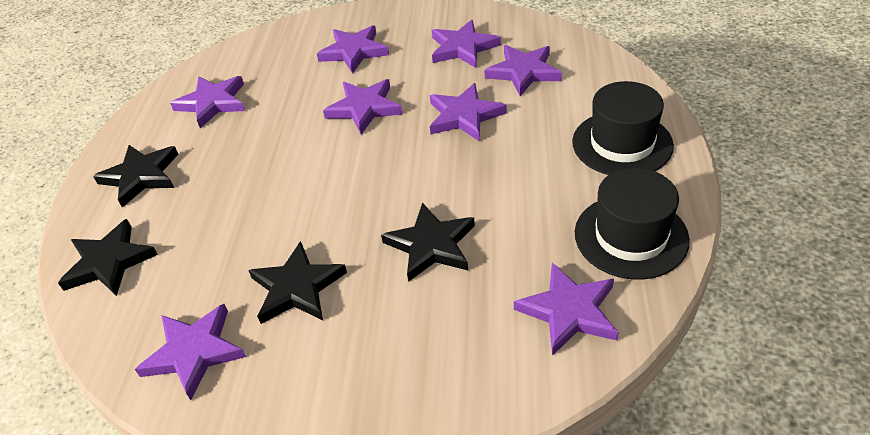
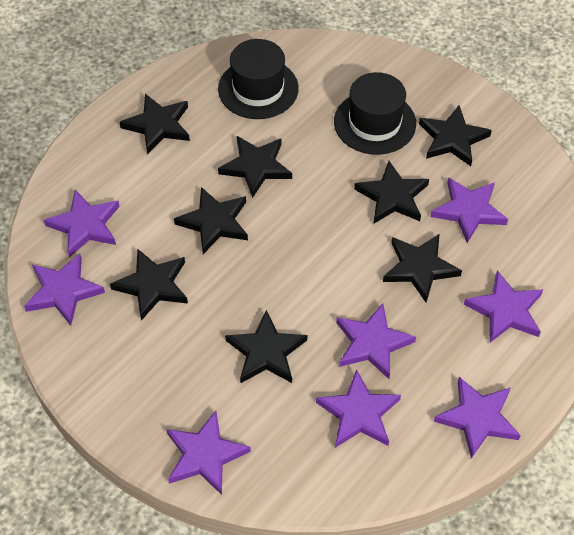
black star: [58,219,158,296] [93,145,178,208] [248,241,347,324] [381,203,475,282] = 4 -> [110,249,188,321] [119,94,190,154] [174,187,248,254] [218,136,292,198] [225,310,307,384] [354,161,429,224] [383,234,462,303] [419,105,492,166] = 8

